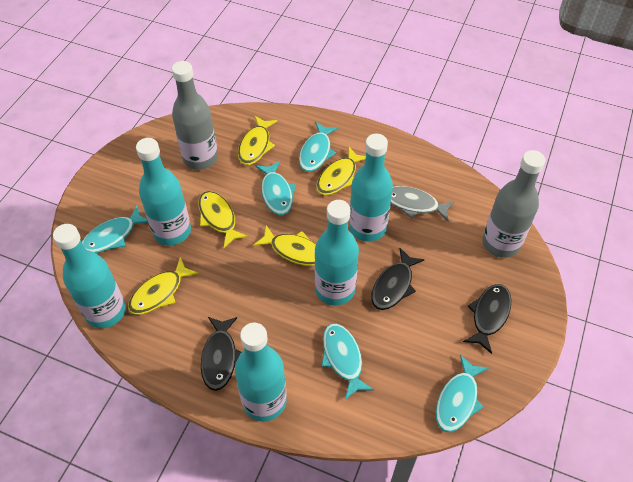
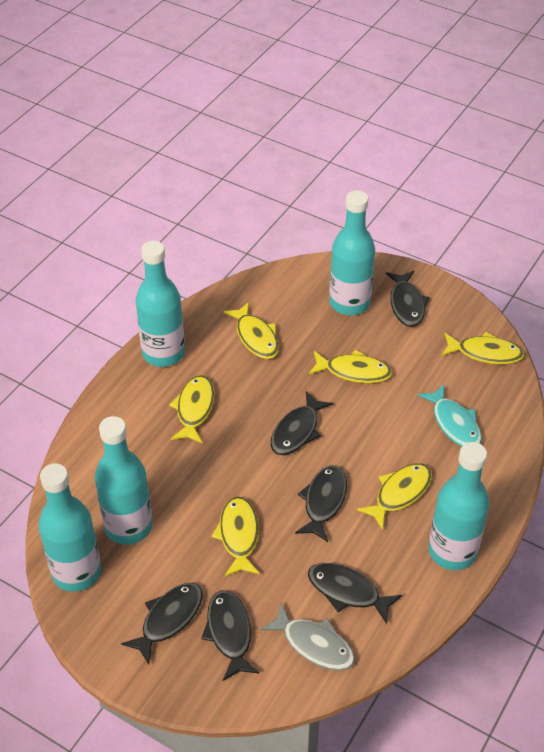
black fish: [201,317,242,391] [371,248,425,310] [463,284,511,354] = 3 -> [121,583,203,665] [201,590,260,681] [270,391,333,455] [295,465,347,542] [308,563,402,624] [386,271,430,327] = 6
grey bottle: [172,61,218,170] [482,150,545,258] = 2 -> none = 0
turquoise fish: [82,206,148,253] [256,161,296,215] [299,122,338,172] [321,323,374,400] [435,355,489,432] = 5 -> [417,384,482,447] = 1
yellow fish: [128,257,199,315] [198,191,248,248] [238,116,277,165] [253,225,316,266] [316,147,366,195] = 5 -> [169,375,215,444] [211,496,260,576] [223,302,279,359] [309,350,393,383] [357,463,432,530] [441,332,524,364] = 6

